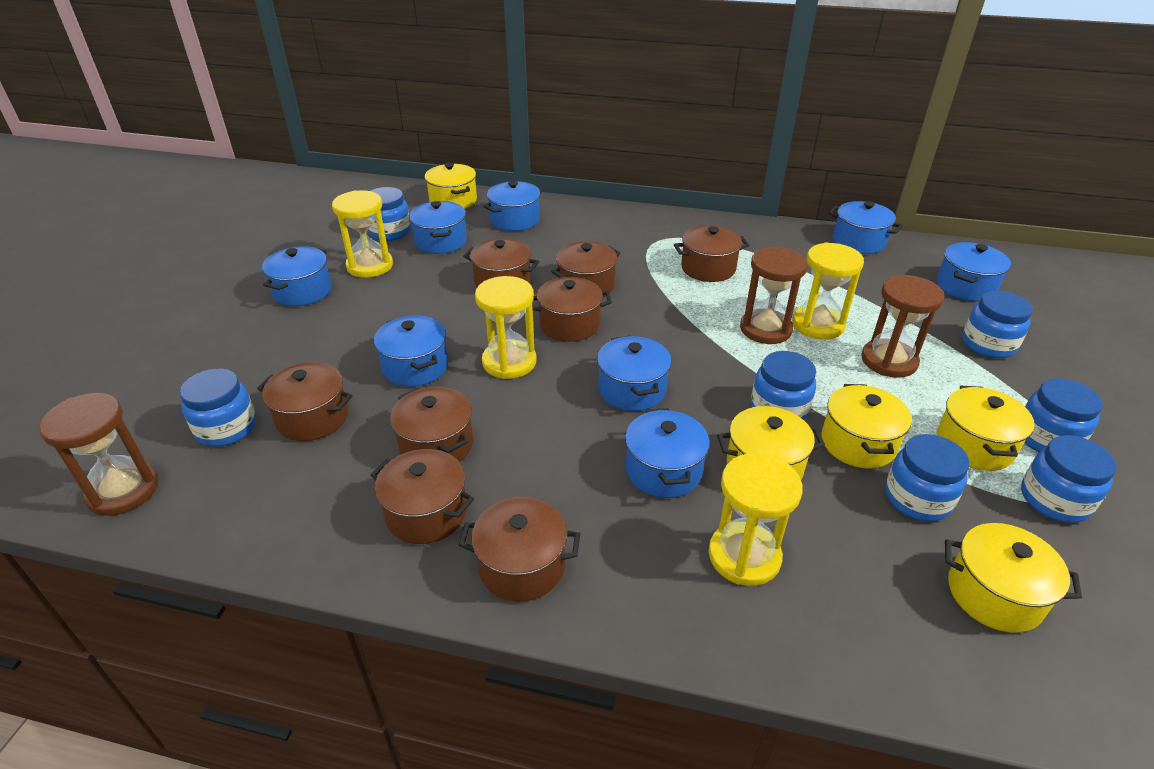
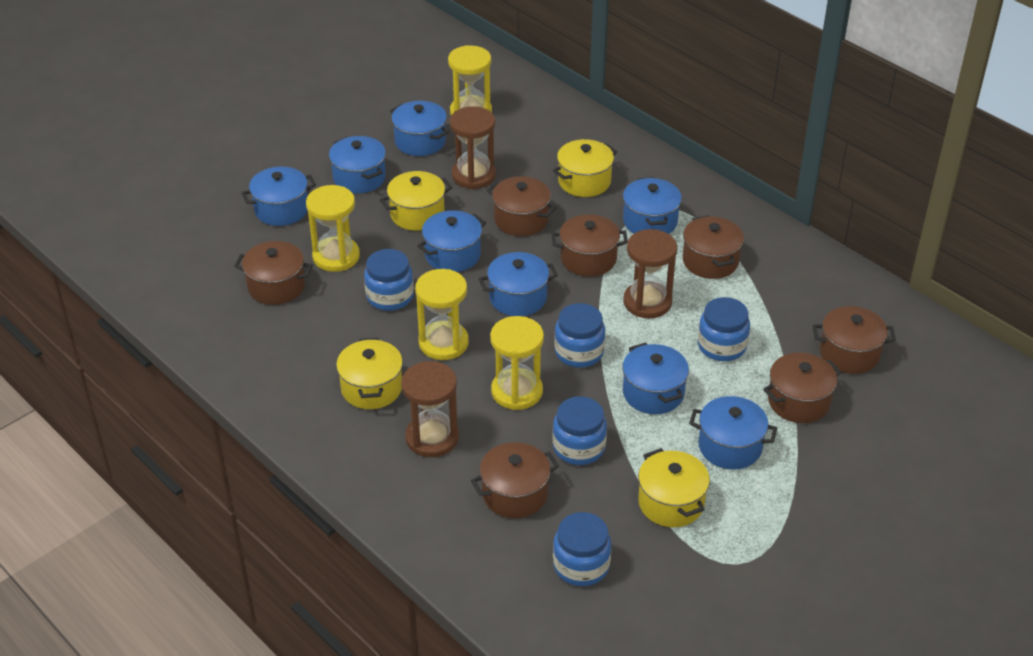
blue jar: [180,369,256,447] [368,187,411,241] [751,351,816,420] [885,434,970,521] [962,291,1033,358] [1021,435,1117,523] [1024,378,1103,452] = 7 -> [364,249,414,311] [553,396,607,465] [553,512,611,586] [554,303,605,368] [698,297,750,361] = 5
brown pot: [257,362,352,441] [370,449,474,544] [390,387,473,462] [459,497,580,601] [463,238,539,287] [532,277,612,342] [551,241,621,297] [674,225,749,282] = 8 -> [234,241,313,305] [471,442,559,519] [487,176,557,236] [552,214,628,277] [683,215,744,279] [763,353,842,423] [813,306,896,374] = 7
yellow pot: [425,163,477,209] [717,406,825,479] [821,384,912,469] [937,386,1035,471] [945,523,1082,633] = 5 -> [336,338,403,409] [380,171,453,231] [553,139,617,197] [638,448,710,527] = 4

